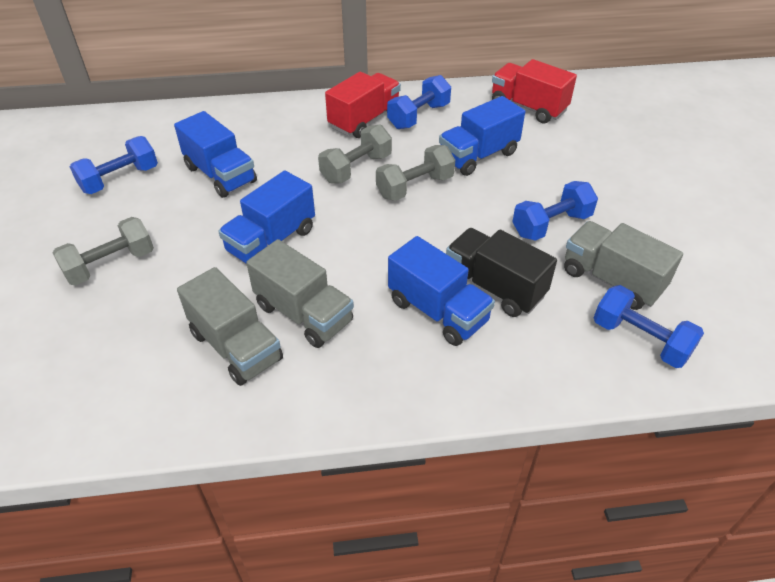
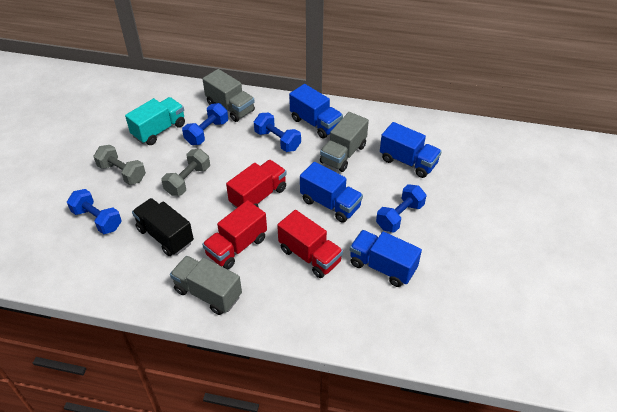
grey dumbbell: [53,217,154,286] [318,125,392,183] [376,145,455,201] = 3 -> [94,145,146,185] [161,149,210,196] = 2
red truck: [325,72,401,138] [492,59,577,123] = 2 -> [202,200,267,270] [226,160,287,208] [277,210,343,278] = 3
turquoise truck: none = 0 -> [125,97,185,145] = 1

